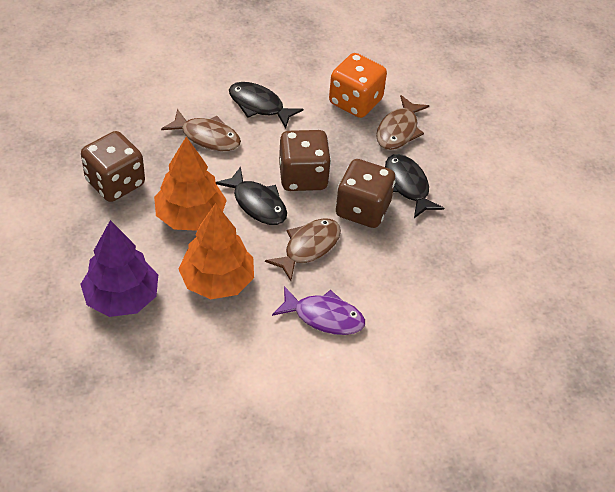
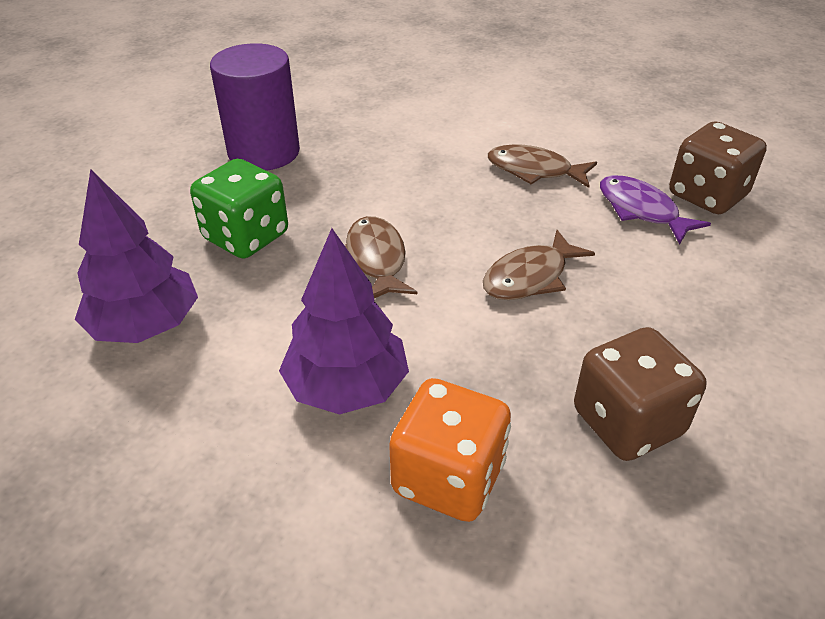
black fish: [216,166,287,225] [229,82,303,129] [385,154,444,218] = 3 -> none = 0
brown dice: [81,131,145,202] [279,130,331,191] [336,159,395,228] = 3 -> [574,327,707,461] [669,121,767,214] = 2
green dice: none = 0 -> [190,159,288,259] = 1
orange tree: [154,137,227,231] [179,203,254,299] = 2 -> none = 0
purple cylinder: none = 0 -> [210,43,300,171] = 1
purple tree: [80,220,158,317] = 1 -> [75,169,198,343] [279,228,409,414] = 2

